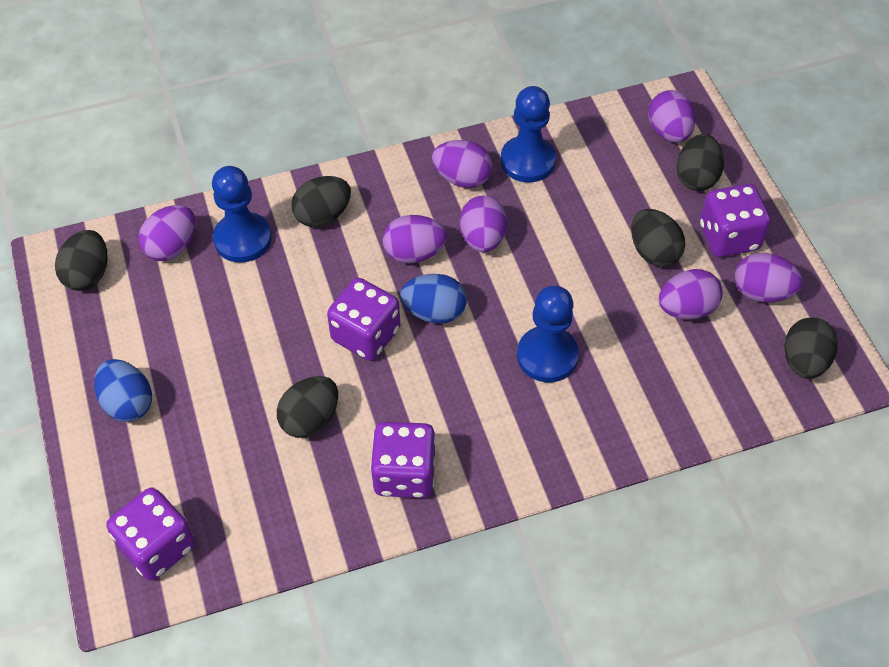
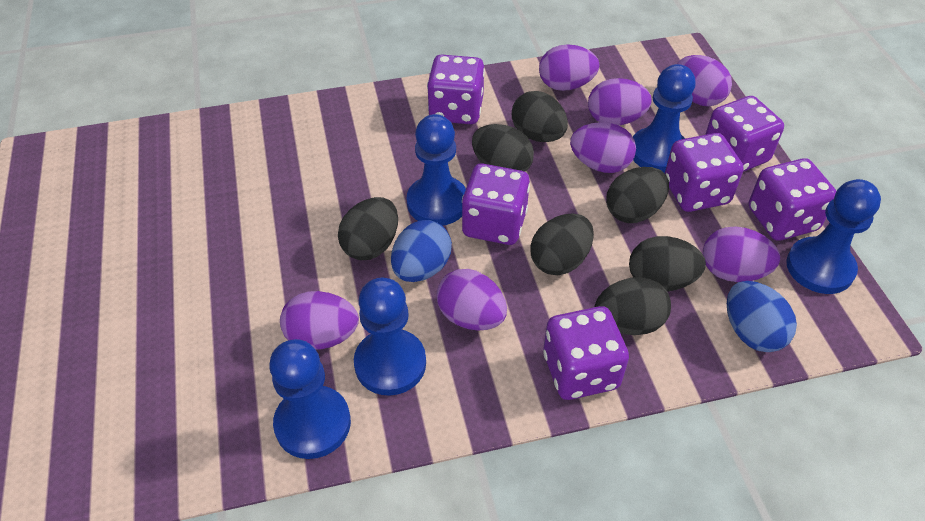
black egg: [55,230,107,291] [277,376,338,438] [291,176,351,227] [631,209,685,267] [677,134,724,191] [784,317,838,379] = 6 -> [338,197,398,260] [472,124,534,172] [512,91,568,142] [530,214,594,275] [595,277,671,335] [606,167,669,223] [629,236,706,292] = 7
blue pawn: [212,166,272,263] [500,86,556,182] [517,286,579,382] = 3 -> [269,339,351,459] [354,278,426,396] [407,114,466,226] [633,64,696,173] [786,179,881,294] = 5
purple dice: [106,487,195,581] [327,278,400,361] [370,422,436,498] [700,184,770,257] = 4 -> [427,55,485,124] [462,164,530,245] [543,306,629,400] [665,133,744,212] [705,96,784,172] [749,158,836,241] = 6

